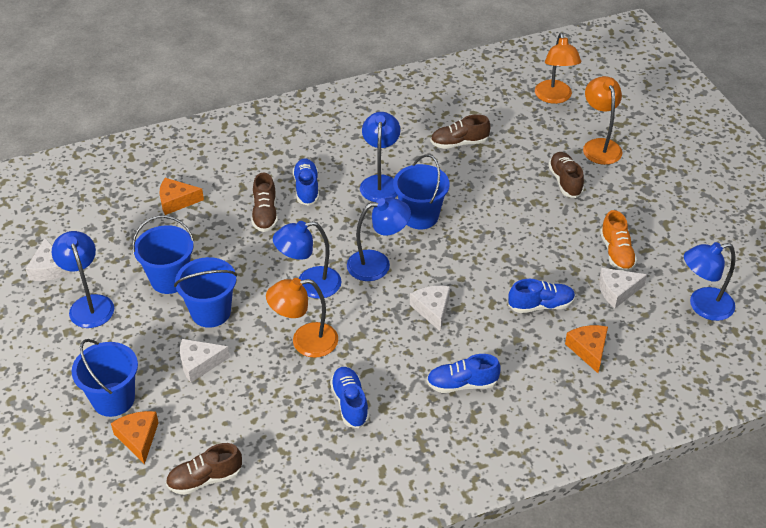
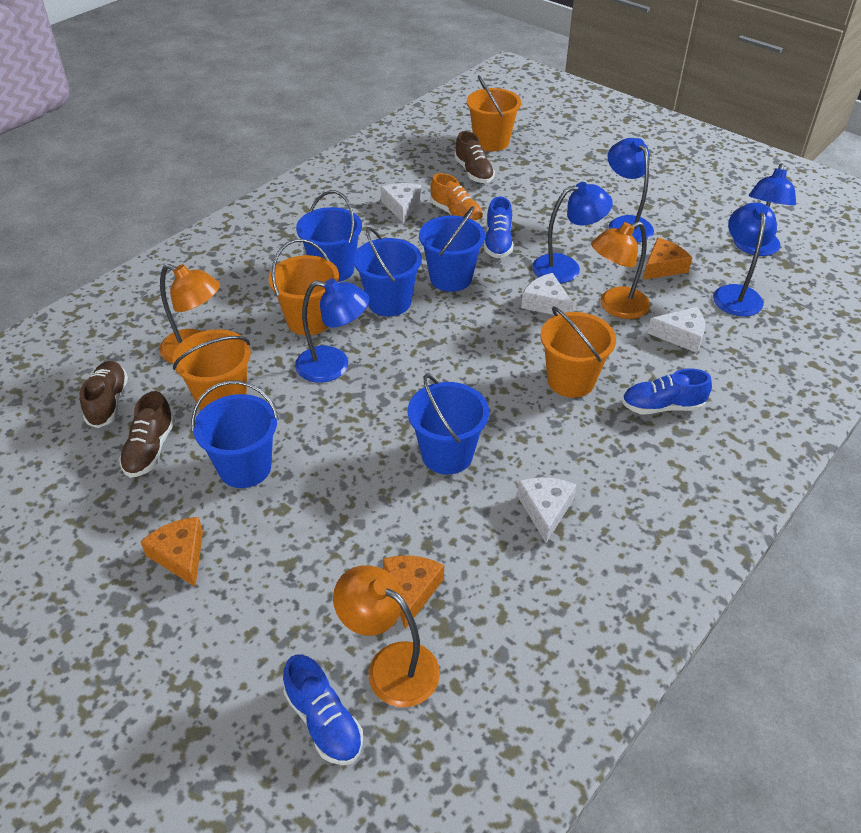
blue bucket: [72,339,138,417] [132,215,194,294] [174,257,237,328] [393,154,450,229] = 4 -> [191,380,279,488] [296,191,362,282] [354,227,422,316] [408,374,489,475] [419,206,485,292] = 5
blue shoe: [293,158,319,206] [330,367,369,428] [427,354,501,393] [508,279,575,313] = 4 -> [283,655,363,765] [484,196,513,258] [622,369,712,414] = 3
brown shoe: [166,443,242,495] [251,173,278,232] [430,114,490,149] [548,152,584,198] = 4 -> [80,361,128,428] [119,391,175,478] [454,131,495,183] = 3
orange bucket: none = 0 -> [172,329,251,410] [269,239,339,335] [467,75,521,151] [540,306,616,398] = 4

